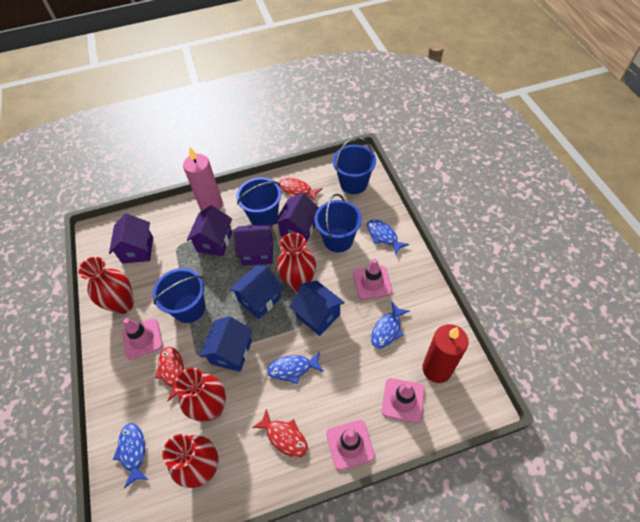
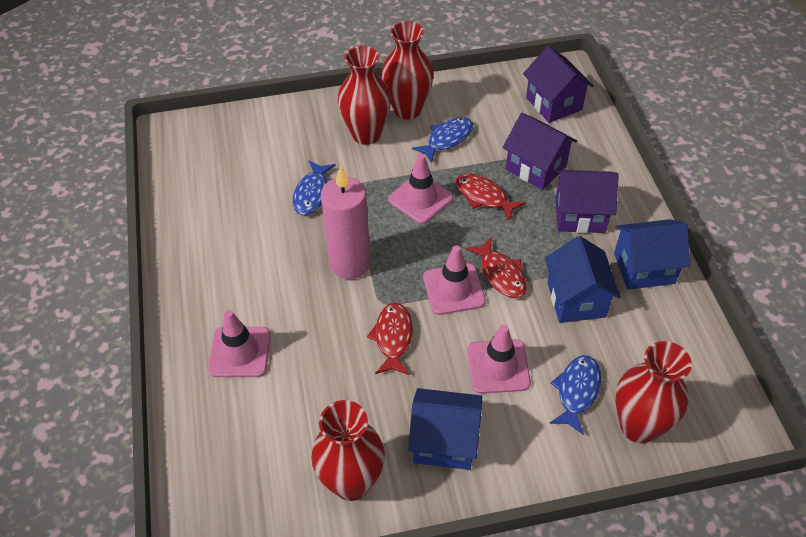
blue bucket: [153,268,205,323] [236,177,282,225] [314,194,362,252] [333,137,376,194] = 4 -> none = 0
blue fish: [113,423,149,488] [267,351,324,384] [367,219,409,255] [371,302,410,349] = 4 -> [293,160,336,215] [412,117,473,163] [549,355,601,435] = 3
purple house: [109,213,153,264] [187,205,232,256] [234,224,273,266] [274,193,319,243] = 4 -> [503,113,577,190] [523,46,594,123] [555,170,619,233] = 3
red candle: [422,324,469,383] = 1 -> none = 0

